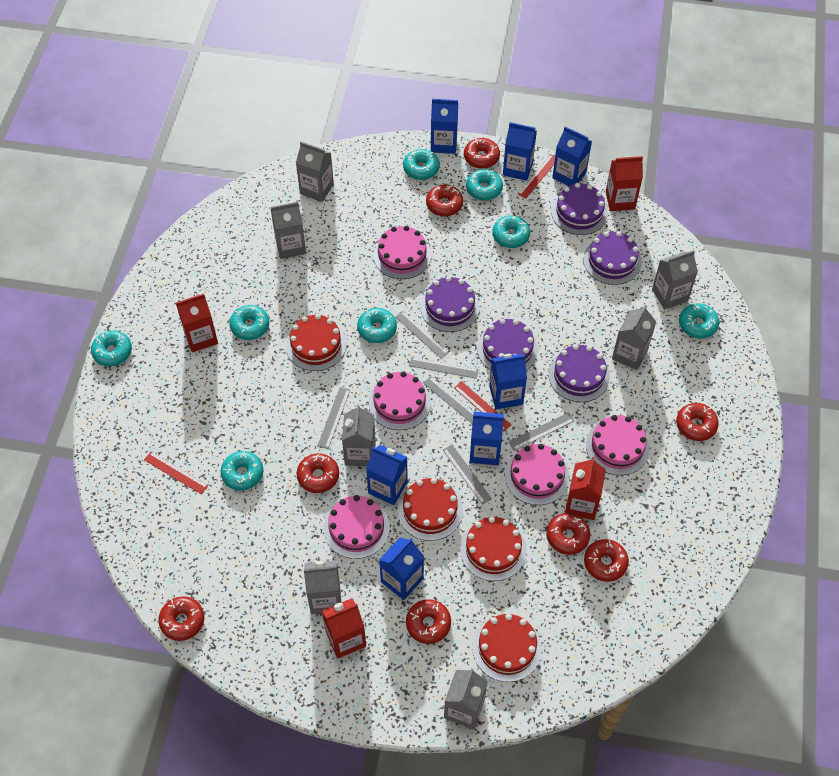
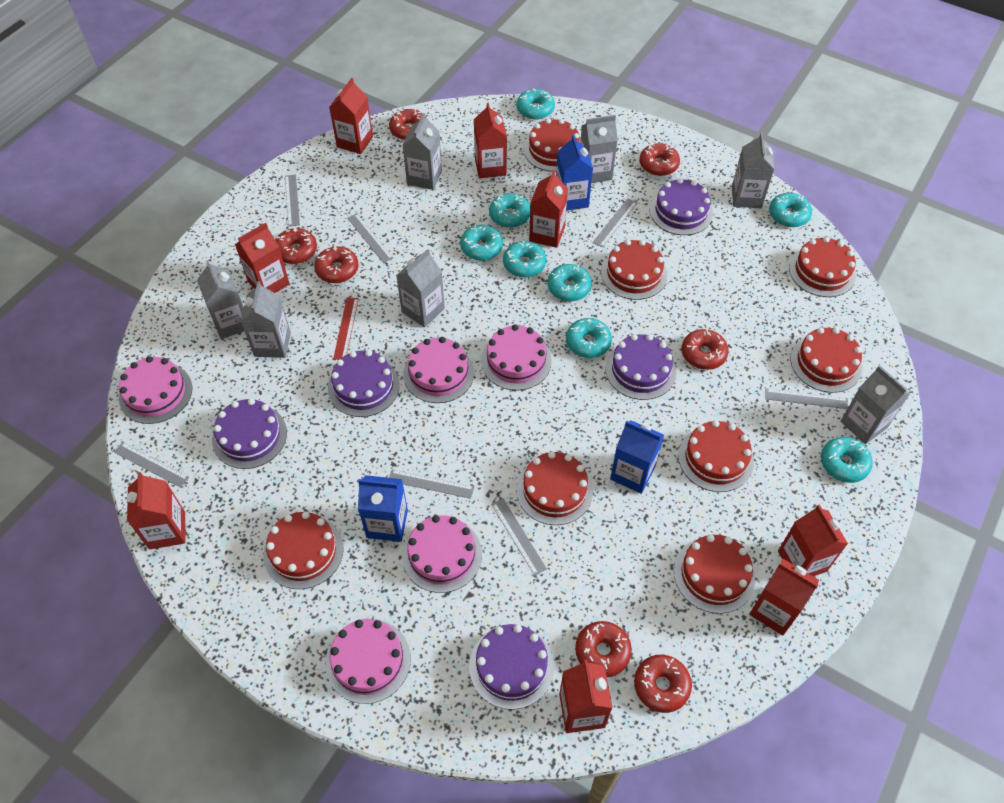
blue carton: [366,445,408,505] [379,538,424,600] [431,99,458,154] [470,412,504,465] [489,354,527,409] [503,122,537,181] [552,126,592,186] = 7 -> [358,475,408,542] [556,134,593,210] [610,420,664,494] = 3
grey ruler: [318,387,350,449] [395,311,449,359] [409,357,479,379] [423,376,474,424] [443,445,492,505] [508,412,575,451] = 6 -> [114,442,189,488] [285,174,300,227] [347,214,393,263] [389,469,474,499] [491,498,547,576] [593,198,637,248] [765,388,848,409] = 7
red cake: [286,314,346,371] [398,478,463,541] [460,517,527,581] [472,614,542,682] = 4 -> [263,512,344,589] [516,451,593,525] [524,118,580,172] [601,240,667,300] [674,534,755,614] [678,420,754,492] [789,237,856,297] [791,327,862,393] = 8
red carton: [176,294,218,352] [322,598,366,659] [565,457,606,520] [606,156,643,211] = 4 -> [127,472,186,549] [235,222,290,293] [329,78,373,154] [474,103,507,178] [529,170,568,248] [559,660,613,733] [749,559,819,635] [778,504,848,577] = 8
red donut: [158,596,204,641] [297,453,339,493] [406,599,451,644] [426,185,463,216] [464,138,500,169] [546,513,590,555] [584,539,629,582] [676,403,719,441] = 8 -> [275,228,317,264] [314,246,358,283] [389,109,427,140] [575,621,632,677] [634,655,692,713] [639,143,680,176] [681,329,729,370] = 7
red ruler: [144,452,208,494] [454,381,511,432] [518,154,555,198] = 3 -> [333,297,359,360] = 1

